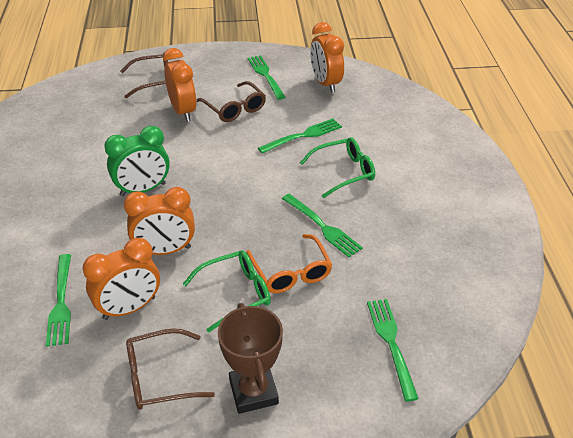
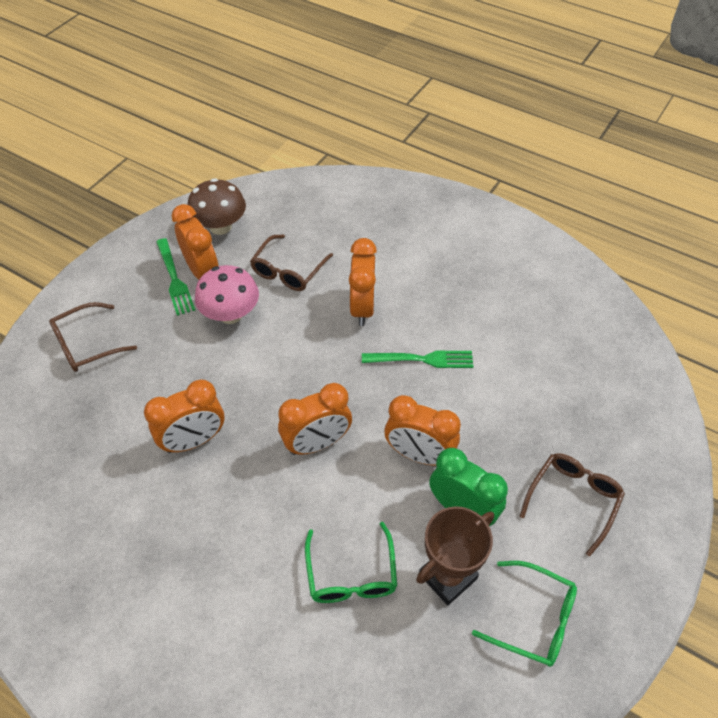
brown mushroom: none = 0 -> [187,178,246,235] = 1
green fork: [46,254,71,347] [247,55,286,100] [258,119,342,154] [282,194,363,257] [367,299,419,402] = 5 -> [156,238,195,316] [362,351,473,368] = 2
orange clock: [83,238,160,320] [124,187,195,255] [163,48,197,121] [310,22,344,93] = 4 -> [144,379,224,453] [172,204,219,280] [278,383,352,455] [349,238,377,326] [384,395,461,466] = 5
orange glasses: [246,234,332,293] = 1 -> none = 0
pink mushroom: none = 0 -> [195,265,259,324] = 1

